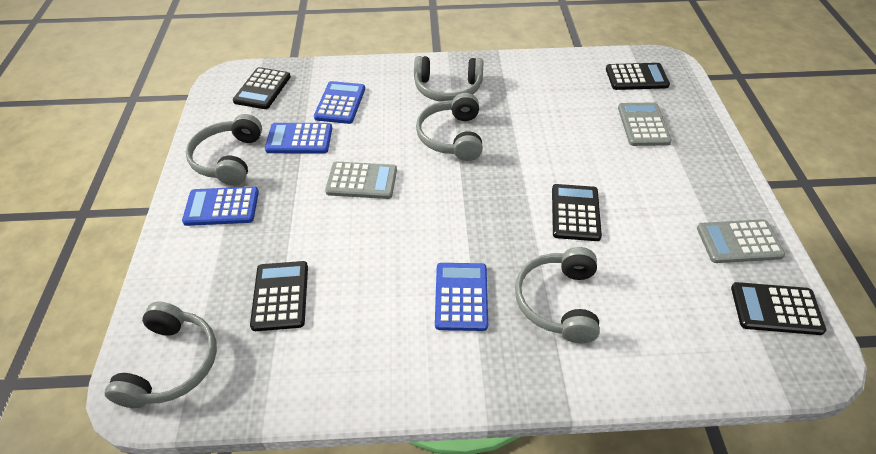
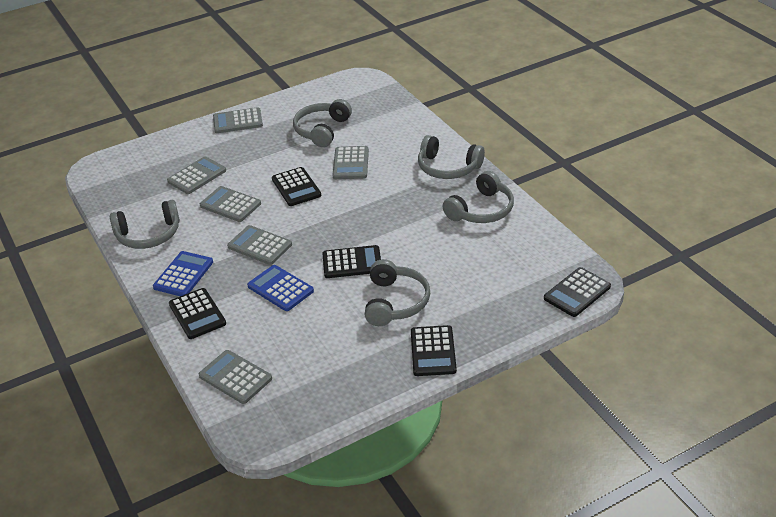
blue calculator: [182,186,259,226] [265,123,332,154] [314,81,365,124] [435,263,488,331] = 4 -> [153,251,213,296] [247,265,314,311] = 2
grey calculator: [325,161,397,199] [618,102,672,146] [697,219,785,263] = 3 -> [167,156,226,194] [199,350,272,404] [200,186,261,222] [213,107,263,133] [227,225,292,265] [333,146,369,179] = 6

